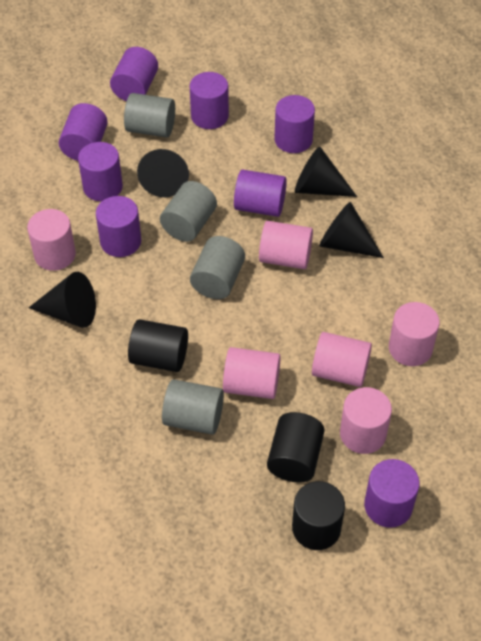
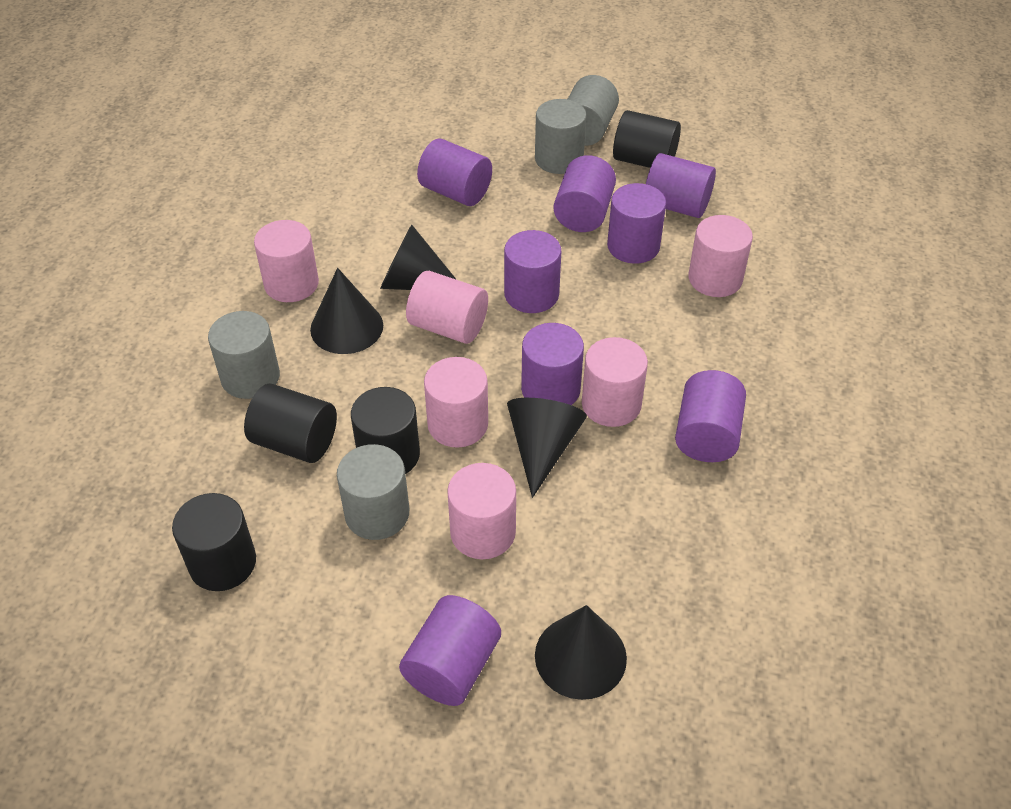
black cylinder: [128,319,188,372] [267,412,325,482] [292,481,345,550] = 3 -> [172,493,256,591] [244,384,337,463] [351,387,420,474] [613,110,681,168] = 4

